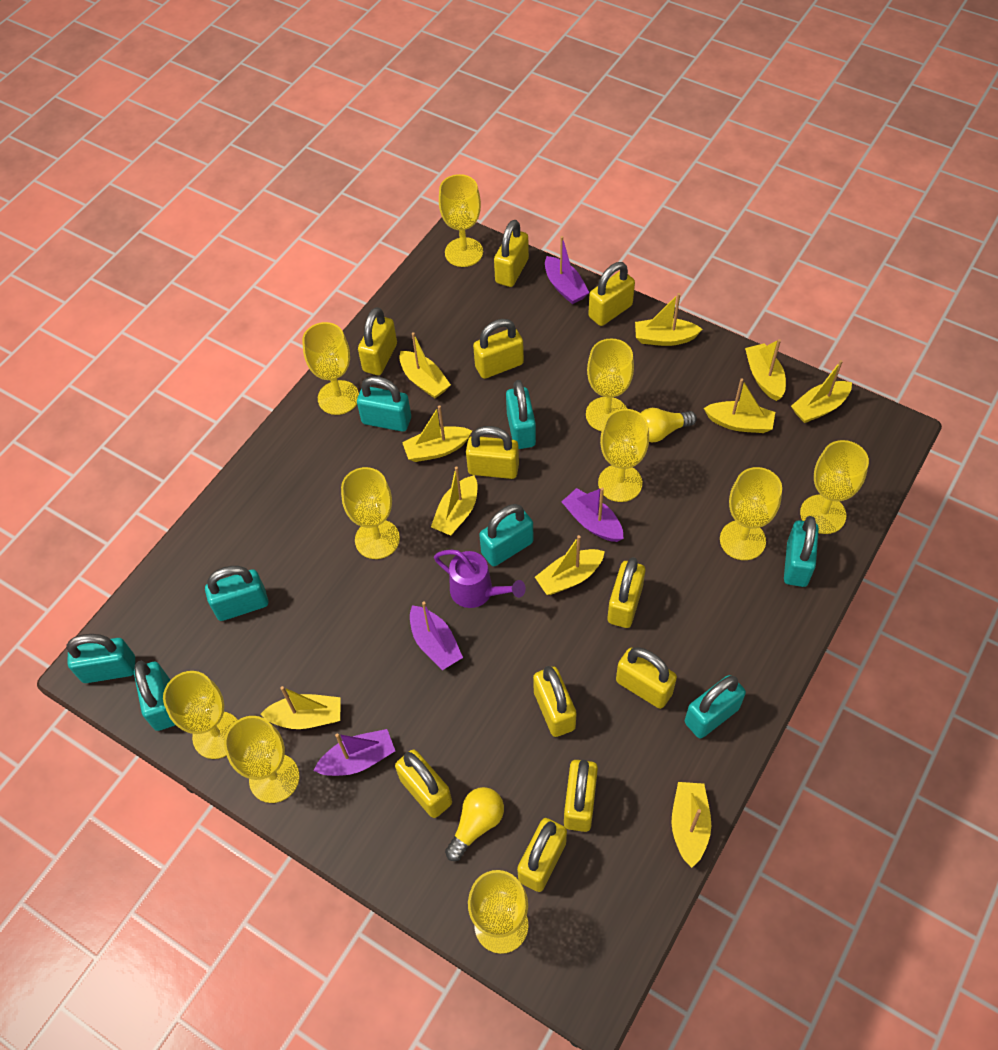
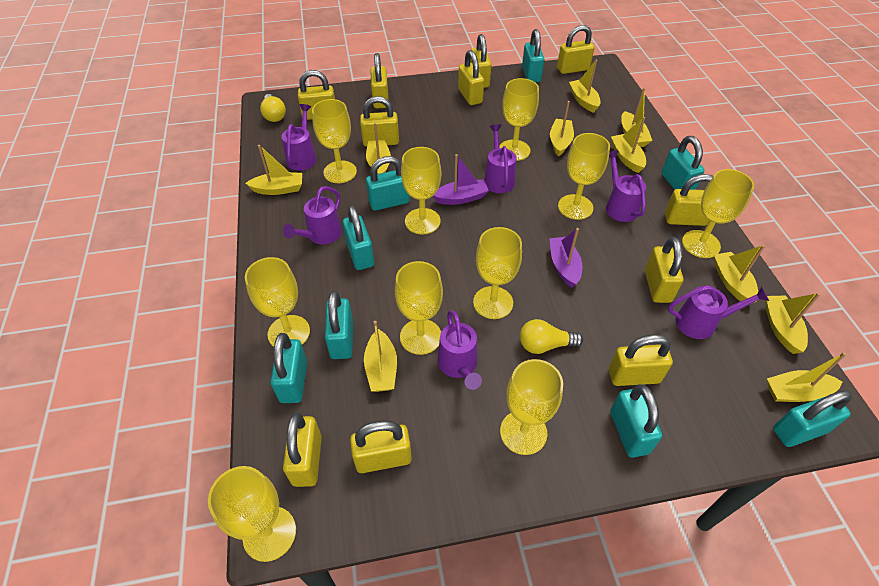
purple boat: [314,729,395,776] [410,601,463,670] [545,236,589,304] [562,487,624,542] = 4 -> [433,154,489,205] [549,228,582,288] = 2
purple watering can: [434,550,526,608] = 1 -> [282,104,317,171] [283,186,342,245] [437,310,482,390] [484,124,516,193] [606,150,646,222] [668,285,769,339] = 6

